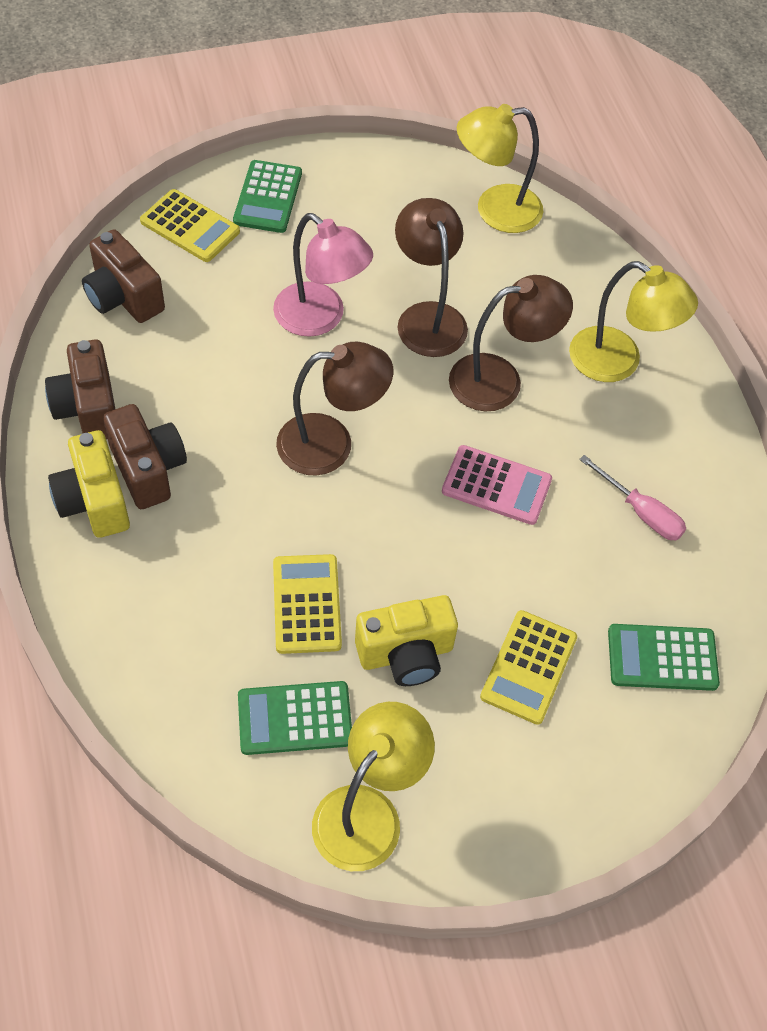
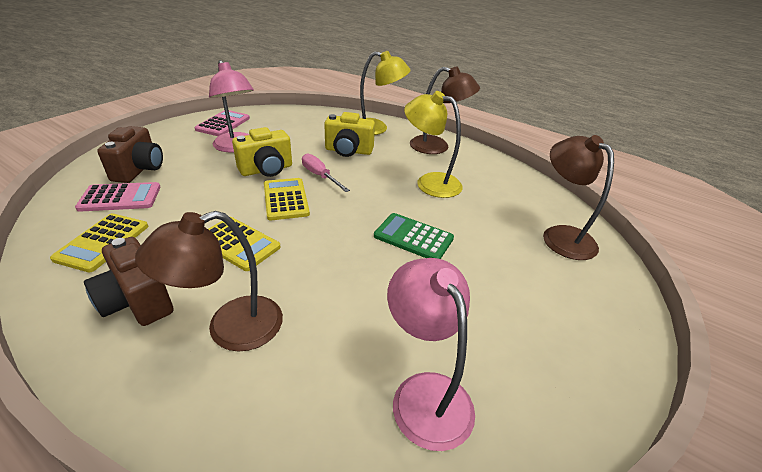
brown camera: [45,339,115,439] [82,229,165,323] [103,404,187,509] = 3 -> [84,237,173,326] [97,126,163,183] = 2
green calculator: [233,160,302,233] [238,681,352,755] [608,624,720,691] = 3 -> [374,213,454,259] = 1
pink calculator: [442,445,552,525] = 1 -> [75,182,161,212] [194,110,250,136] = 2
pink lamp: [273,213,373,337] = 1 -> [209,60,254,153] [387,258,475,451] = 2
yellow lamp: [312,702,435,871] [457,104,543,233] [569,261,698,382] = 3 -> [360,51,411,135] [404,91,463,198] = 2

